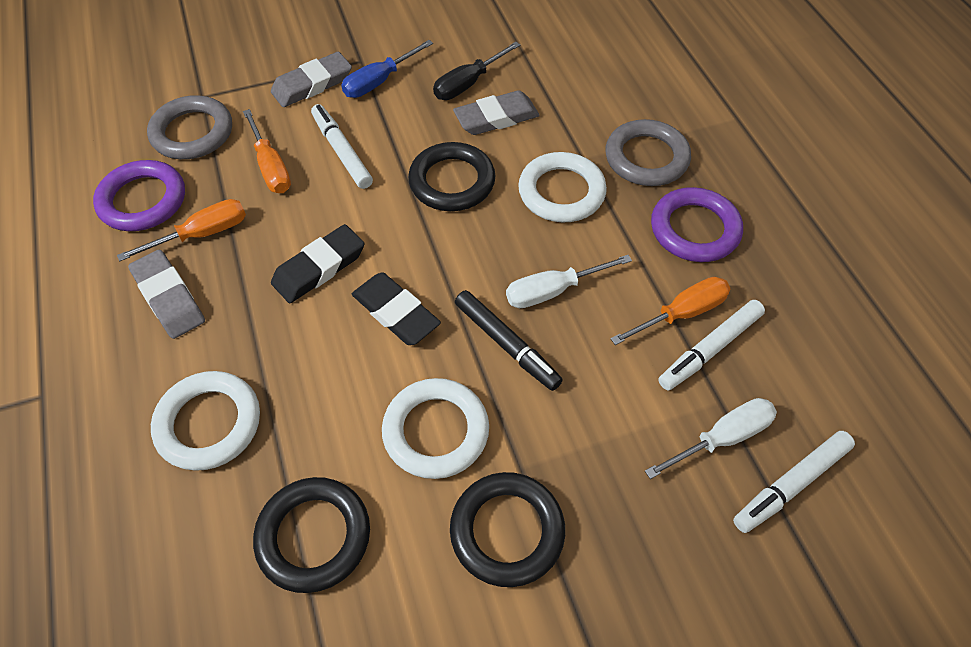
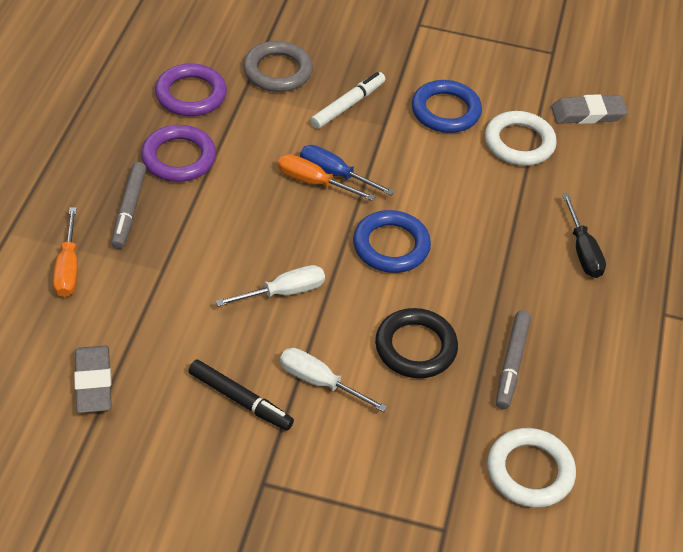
black eraser: [271,224,364,303] [352,272,441,345] = 2 -> none = 0
black ring: [253,477,370,593] [408,142,495,211] [450,472,565,587] = 3 -> [375,308,458,378] = 1
blue ring: none = 0 -> [353,210,431,273] [411,80,482,133] = 2
grey eraser: [128,250,205,339] [271,52,352,107] [453,90,540,135] = 3 -> [74,345,112,413] [551,94,628,124] = 2
grey marker: none = 0 -> [111,162,147,249] [496,311,531,409] = 2
grey ring: [147,95,232,159] [605,119,691,186] = 2 -> [243,41,313,92] = 1
orange screwdriver: [117,199,246,261] [243,109,291,193] [610,277,730,345] = 3 -> [53,207,78,297] [278,154,376,201] = 2
white marker: [311,104,373,189] [658,300,765,390] [733,431,855,533] = 3 -> [311,72,385,129] = 1
white ring: [151,371,260,471] [382,378,489,479] [518,152,607,222] = 3 -> [485,111,557,166] [487,428,576,508] = 2

